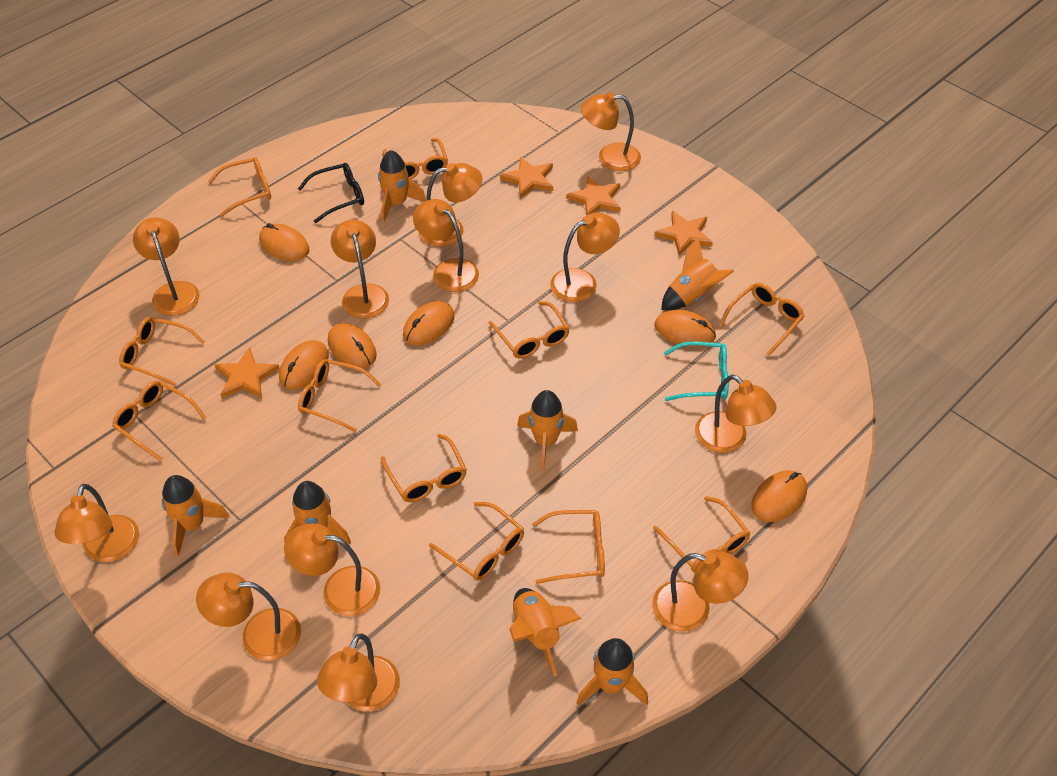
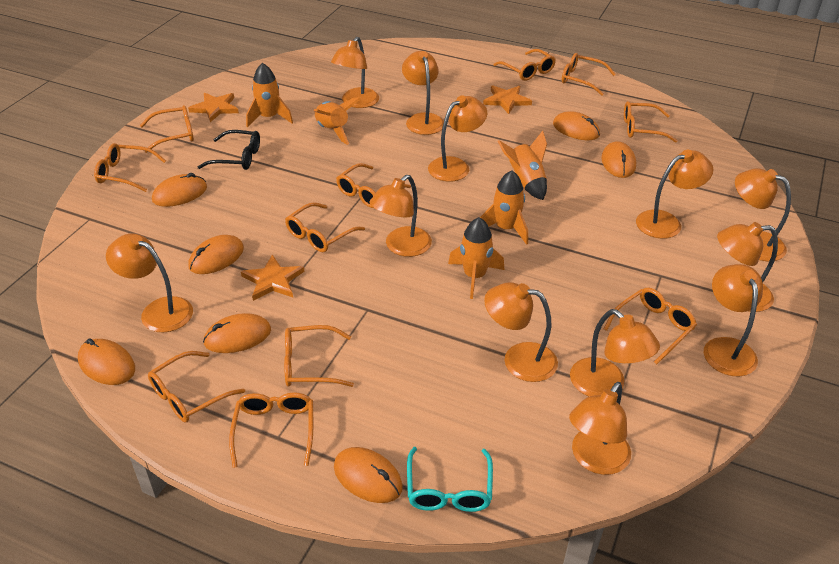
orange mouse: [259,223,310,261] [279,340,329,390] [328,323,377,368] [403,301,455,345] [654,310,716,347] [751,470,807,522] = 6 -> [78,338,135,385] [152,173,207,207] [188,235,244,274] [203,313,271,353] [334,447,403,503] [553,111,600,140] [601,141,636,178] = 7
orange rocket: [162,475,230,556] [284,481,351,545] [378,150,426,223] [509,588,581,676] [517,390,578,470] [577,638,648,706] [661,238,734,310] = 7 -> [246,63,293,127] [314,97,361,145] [448,217,504,299] [480,170,528,245] [497,131,547,200] = 5
orange star: [215,347,280,398] [500,157,553,198] [566,176,621,216] [654,211,713,256] = 4 -> [188,92,239,122] [241,254,305,301] [483,85,532,114] = 3

